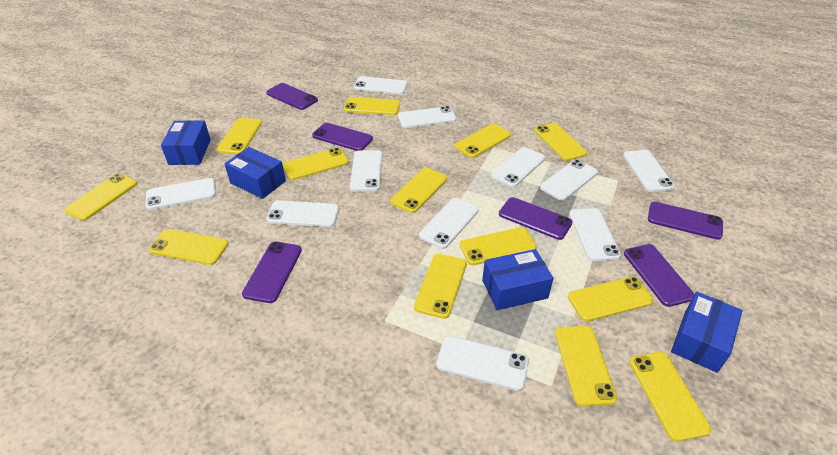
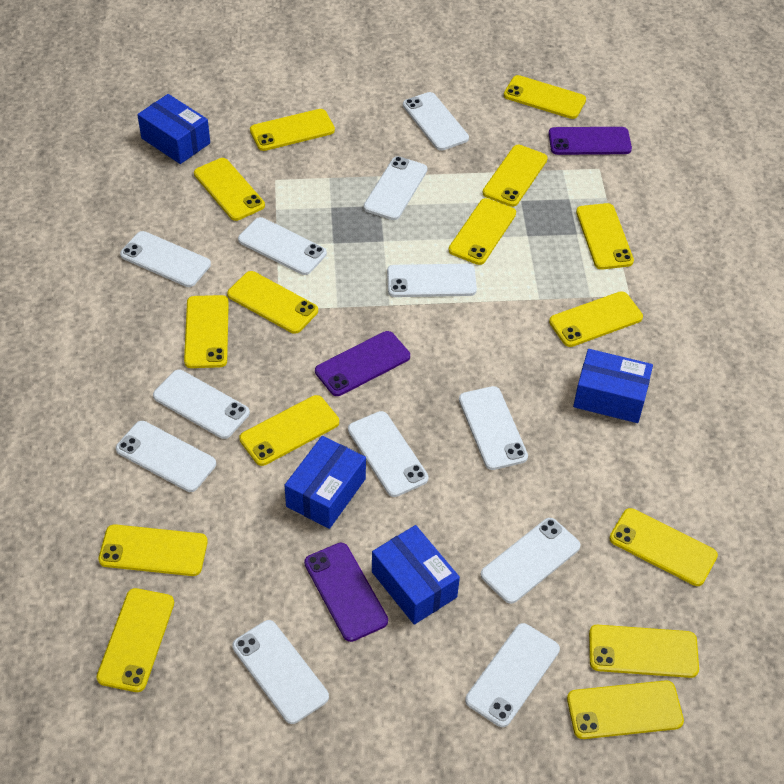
purple phone: [242,242,302,303] [266,83,318,110] [312,123,373,151] [499,197,572,240] [624,244,694,307] [648,202,723,240] = 6 -> [304,543,388,642] [315,331,410,396] [548,127,632,155] = 3
white phone: [145,178,216,210] [266,200,339,227] [350,150,382,191] [354,76,407,94] [398,106,456,128] [419,198,479,249] [436,336,529,391] [491,147,545,187] [540,160,598,201] [569,208,621,261] [623,150,675,192] = 11 -> [116,421,216,492] [120,231,211,287] [153,370,250,439] [232,620,329,724] [238,217,327,275] [348,411,429,497] [363,156,427,220] [387,264,477,297] [403,92,469,151] [459,386,528,470] [465,623,560,727] [481,518,581,604] = 12
yellow phone: [64,173,137,221] [149,229,228,265] [217,118,262,154] [283,148,349,180] [344,97,400,115] [390,168,447,213] [414,254,467,319] [455,124,511,158] [460,227,537,265] [534,123,587,161] [555,326,617,407] [568,277,654,322] [629,352,711,442] = 13 -> [96,588,174,692] [98,524,208,576] [184,295,229,368] [194,158,265,221] [227,271,318,334] [239,395,339,466] [250,109,335,151] [449,198,516,265] [483,145,548,207] [504,75,586,119] [549,291,643,347] [567,680,684,739] [576,203,634,270] [589,625,699,678] [609,508,718,586] = 15

